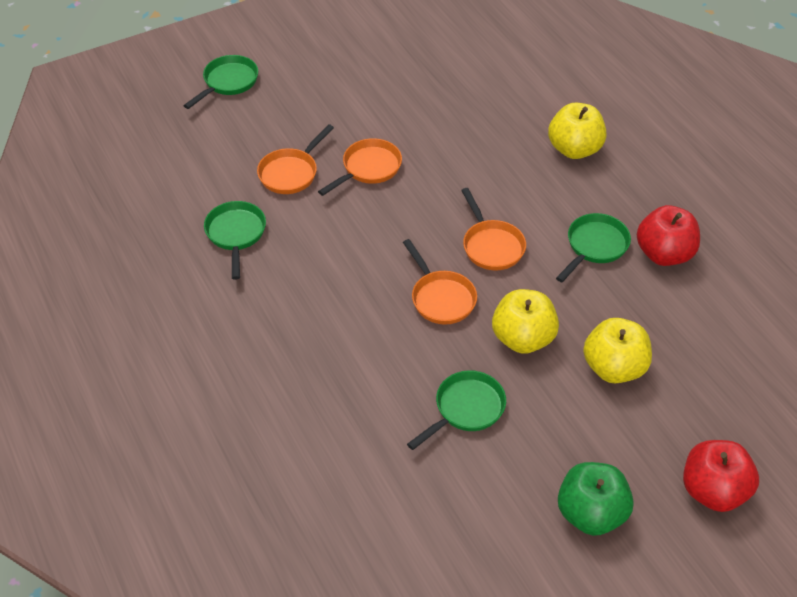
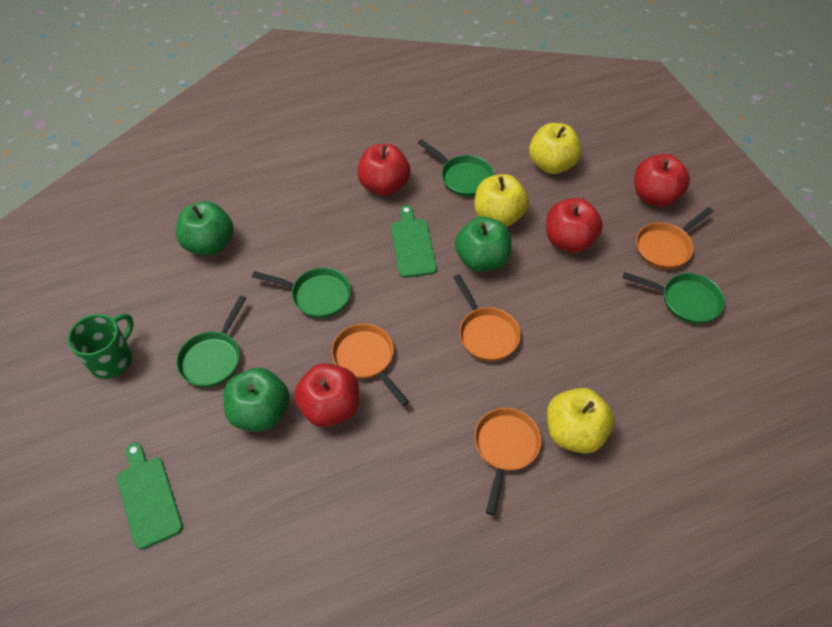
green apple: [558,462,634,536] = 1 -> [176,201,234,256] [223,368,290,432] [455,217,512,272] = 3
green cutting board: none = 0 -> [117,443,183,550] [391,205,437,278] = 2
green mug: none = 0 -> [68,314,134,379] = 1
red apple: [637,205,700,266] [683,440,759,512] = 2 -> [294,363,359,427] [357,144,410,196] [546,198,603,253] [635,154,690,207] = 4

